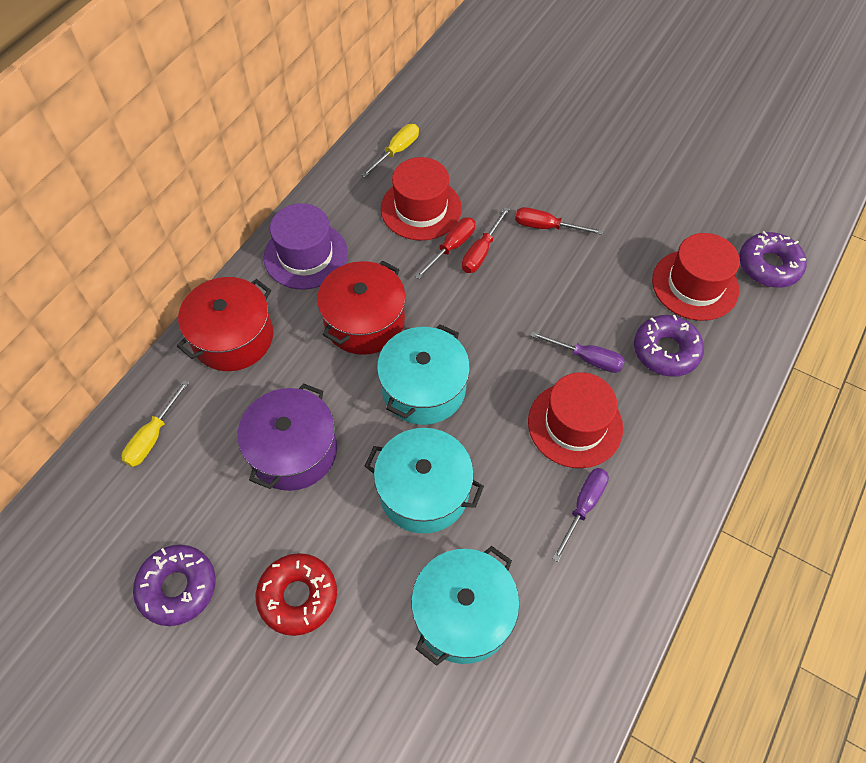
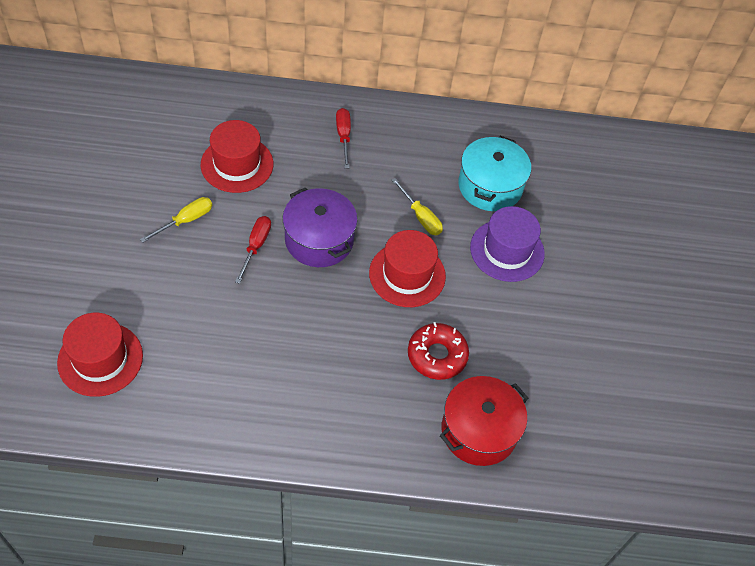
purple donut: [133,545,216,626] [634,315,704,377] [739,231,806,288] = 3 -> none = 0
purple screwdriver: [530,331,625,373] [552,468,609,562] = 2 -> none = 0
red pot: [177,277,273,371] [317,261,406,355] = 2 -> [440,376,528,466] = 1
red screwdriver: [415,217,475,279] [462,207,510,273] [515,207,603,235] = 3 -> [235,216,271,284] [336,108,351,169] = 2
turquoise pot: [365,428,484,534] [377,324,470,425] [411,546,520,666] = 3 -> [458,136,531,211] = 1

